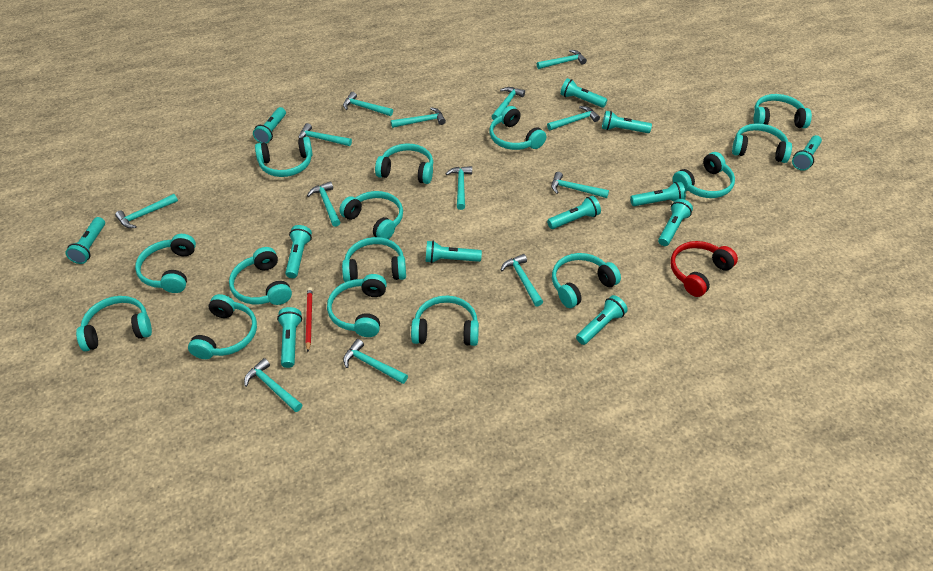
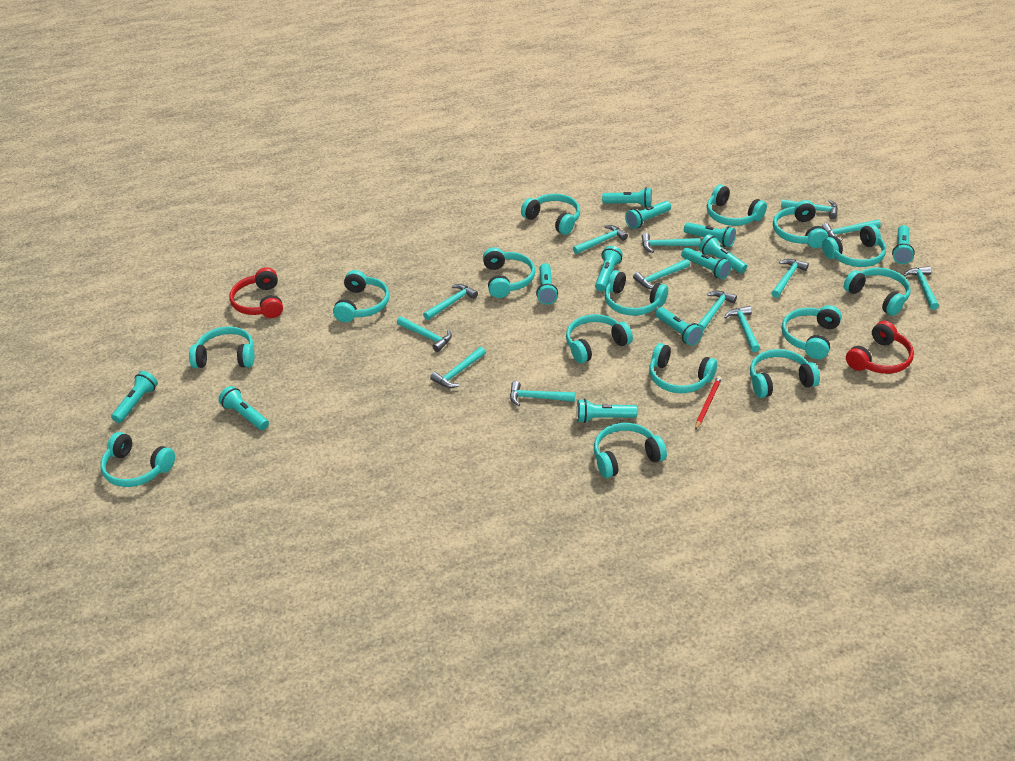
red headphones: [671,241,738,297] = 1 -> [229,267,283,318] [846,321,914,374] = 2

